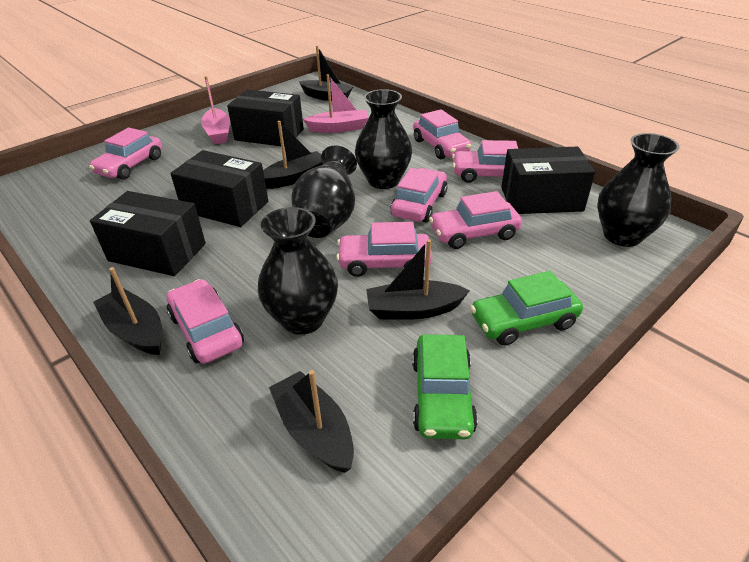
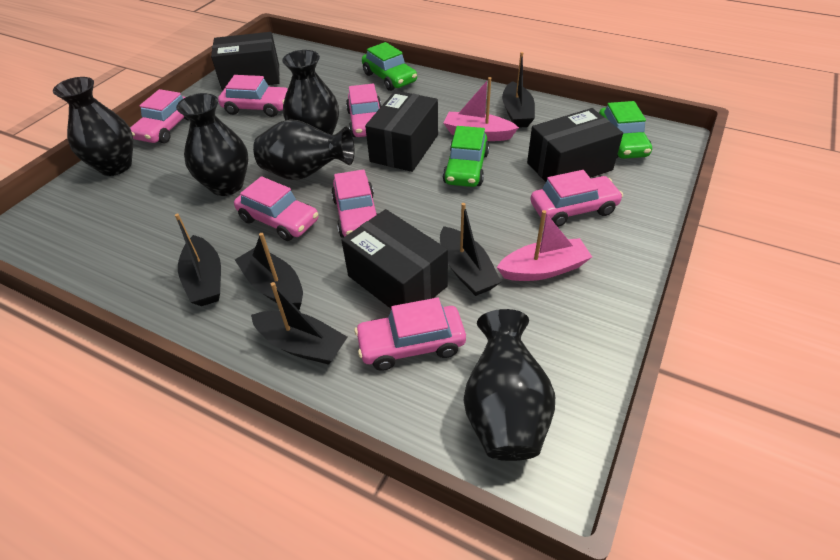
black vase: [258,207,338,335] [291,145,357,238] [355,89,412,189] [597,133,680,247] = 4 -> [53,77,133,176] [176,93,248,196] [253,119,354,180] [282,50,339,135] [464,309,555,461] = 5
green car: [412,334,478,439] [470,271,583,346] = 2 -> [362,42,417,91] [443,126,489,187] [599,101,652,159] = 3

